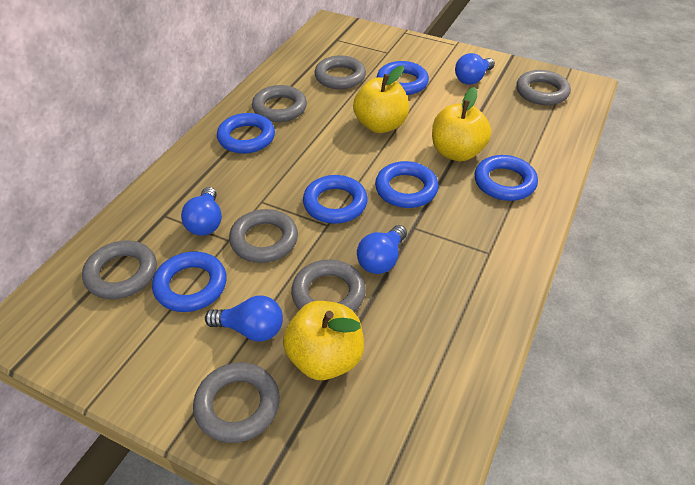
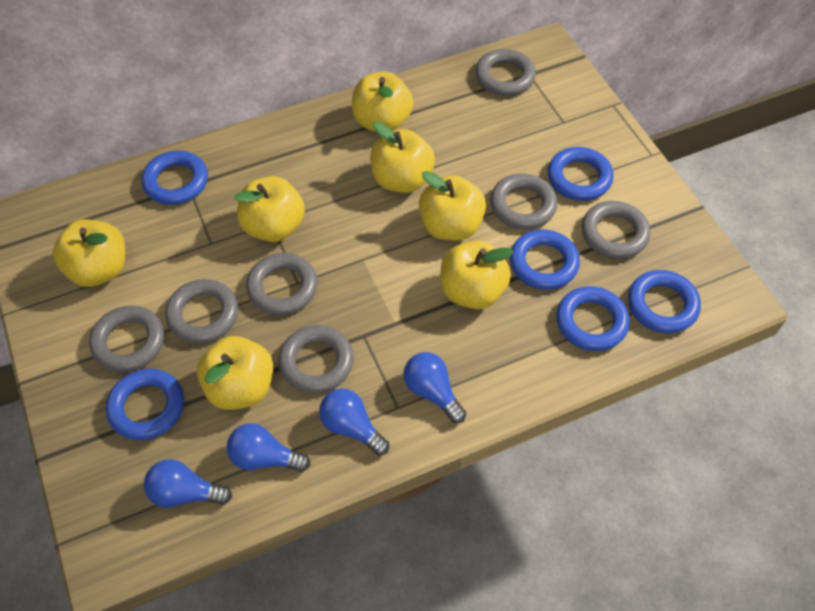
yellow apple: [283,301,364,380] [353,65,409,133] [432,87,491,161] = 3 -> [53,220,125,287] [197,336,273,410] [234,176,305,242] [352,72,414,132] [370,121,435,193] [419,171,486,241] [441,241,514,309] = 7

